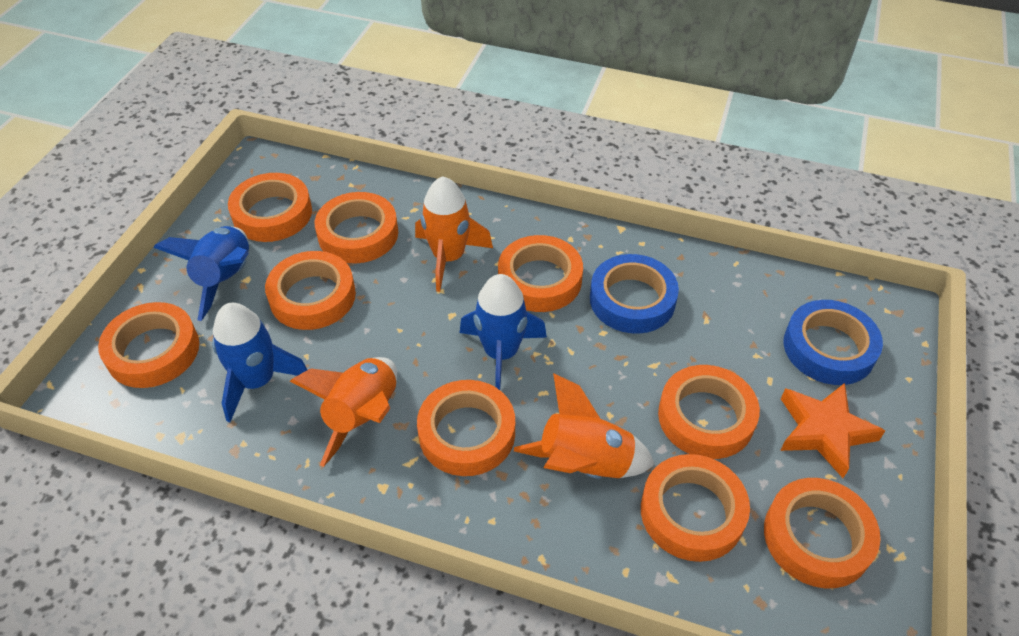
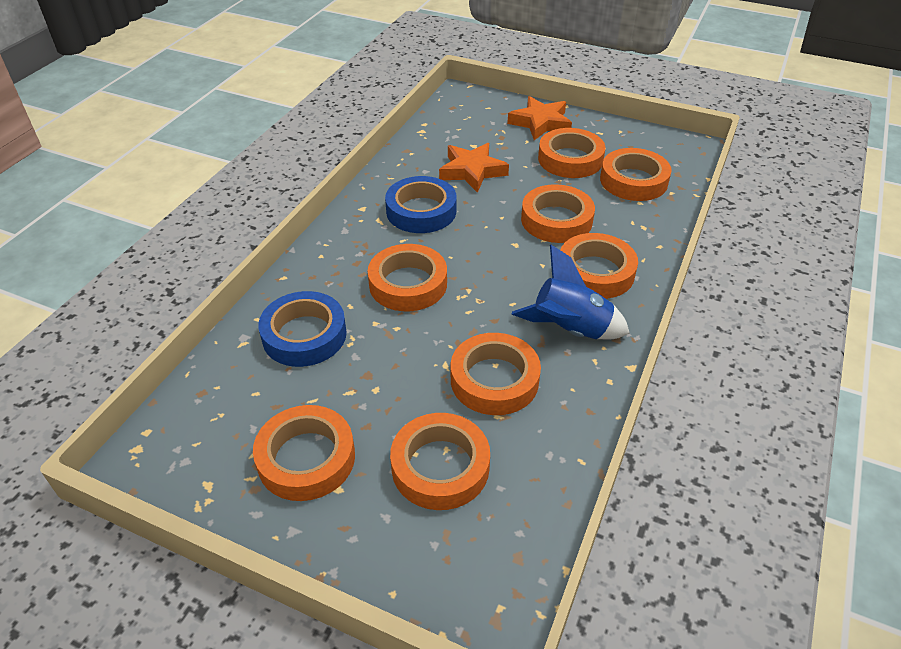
blue rocket: [153,226,249,321] [212,303,307,422] [460,274,547,390] = 3 -> [511,245,630,339] = 1
orange rocket: [290,357,397,467] [415,176,493,292] [514,373,655,479] = 3 -> none = 0
orange star: [780,383,885,478] = 1 -> [439,143,509,193] [507,96,572,140] = 2
orange tape: [98,302,199,388] [228,173,312,242] [265,251,356,330] [315,192,398,263] [417,380,515,476] [498,235,583,312] [641,454,750,562] [658,365,760,459] [764,478,881,588] = 9 -> [253,405,355,501] [368,244,447,311] [390,413,490,510] [451,333,541,415] [521,184,595,243] [538,128,605,178] [560,233,638,299] [600,148,672,201] = 8

